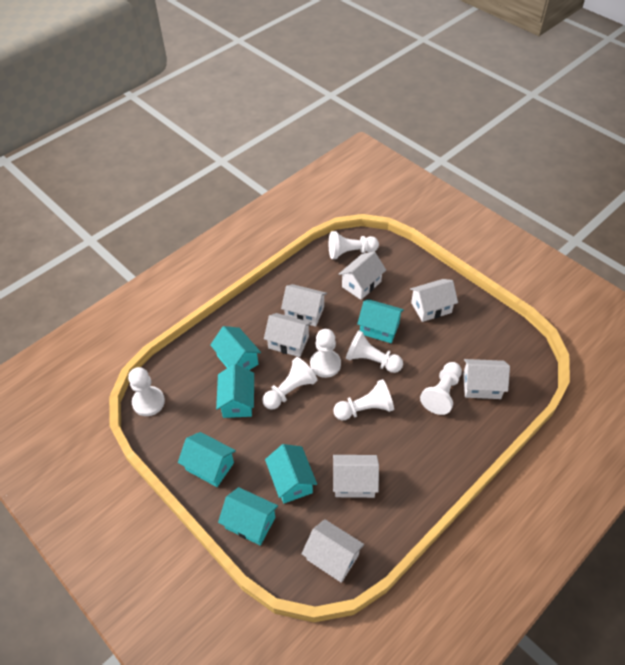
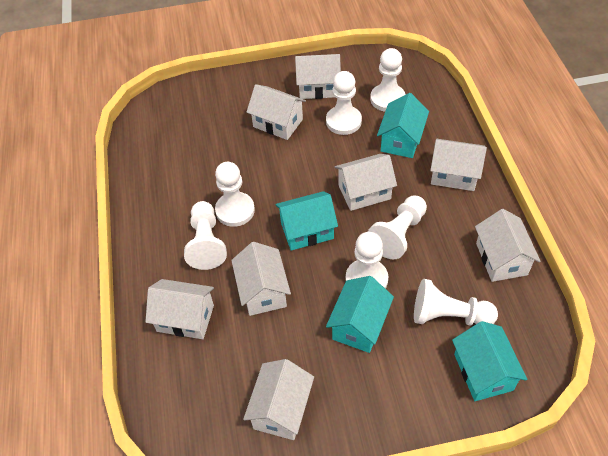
turquoise house: [178,432,236,487] [210,326,261,370] [216,364,254,418] [218,487,278,545] [265,444,317,503] [357,299,404,343] = 6 -> [275,191,338,251] [326,276,394,353] [377,93,429,158] [452,321,527,401] = 4
white house: [264,313,312,357] [281,284,327,327] [302,519,364,583] [333,455,379,498] [339,251,386,300] [410,279,458,322] [463,359,510,399] = 7 -> [145,279,214,339] [231,242,291,316] [243,359,314,440] [247,84,306,140] [295,54,341,99] [335,154,397,211] [430,139,487,191] [475,209,541,282] = 8

